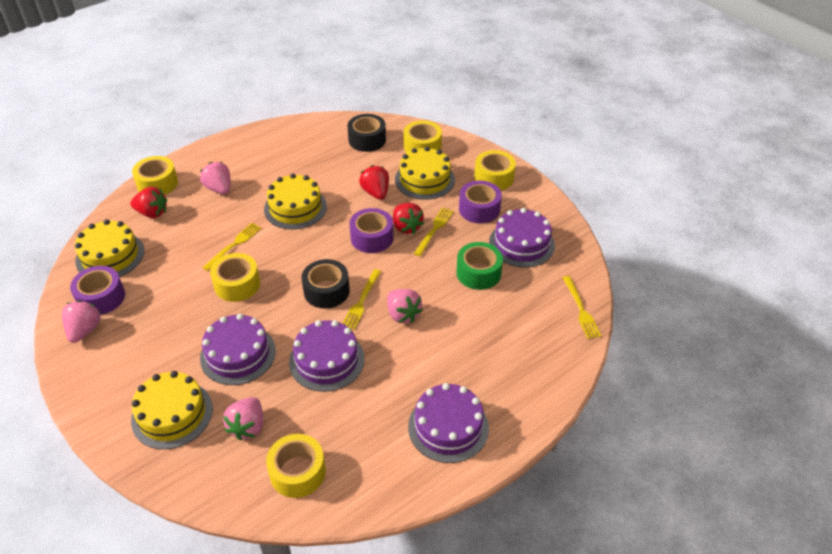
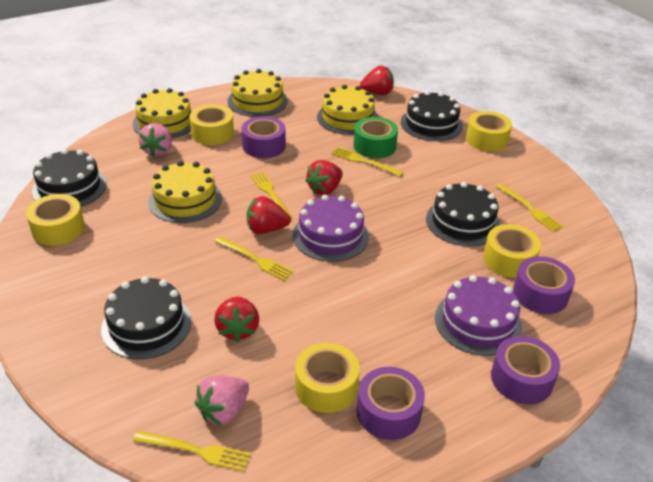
black cake: none = 0 -> [32,149,107,207] [101,276,192,359] [401,91,463,141] [426,182,500,247] = 4
black tape: [302,259,350,308] [347,114,386,152] = 2 -> none = 0
pink strawberry: [62,300,101,343] [200,162,231,194] [223,397,263,441] [387,289,423,323] = 4 -> [138,123,172,157] [195,375,249,426] = 2
purple cake: [200,314,276,385] [289,320,365,392] [408,383,489,463] [489,208,555,268] = 4 -> [293,195,369,262] [435,275,522,356] = 2
purple tape: [70,266,125,315] [349,208,394,253] [459,181,502,224] = 3 -> [242,117,286,158] [357,367,425,440] [491,336,560,404] [513,256,575,314] = 4
red strawberry: [130,187,167,218] [359,165,389,200] [393,203,424,234] = 3 -> [214,297,259,342] [247,196,291,234] [305,160,343,195] [360,66,394,95] = 4
yellow fork: [202,223,261,271] [342,269,381,330] [414,207,454,256] [563,276,601,339] = 4 -> [133,431,251,472] [215,236,294,281] [251,172,292,218] [332,147,404,177] [496,183,564,232] = 5

